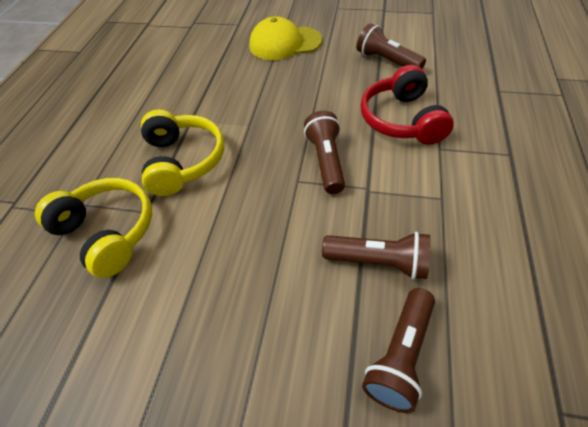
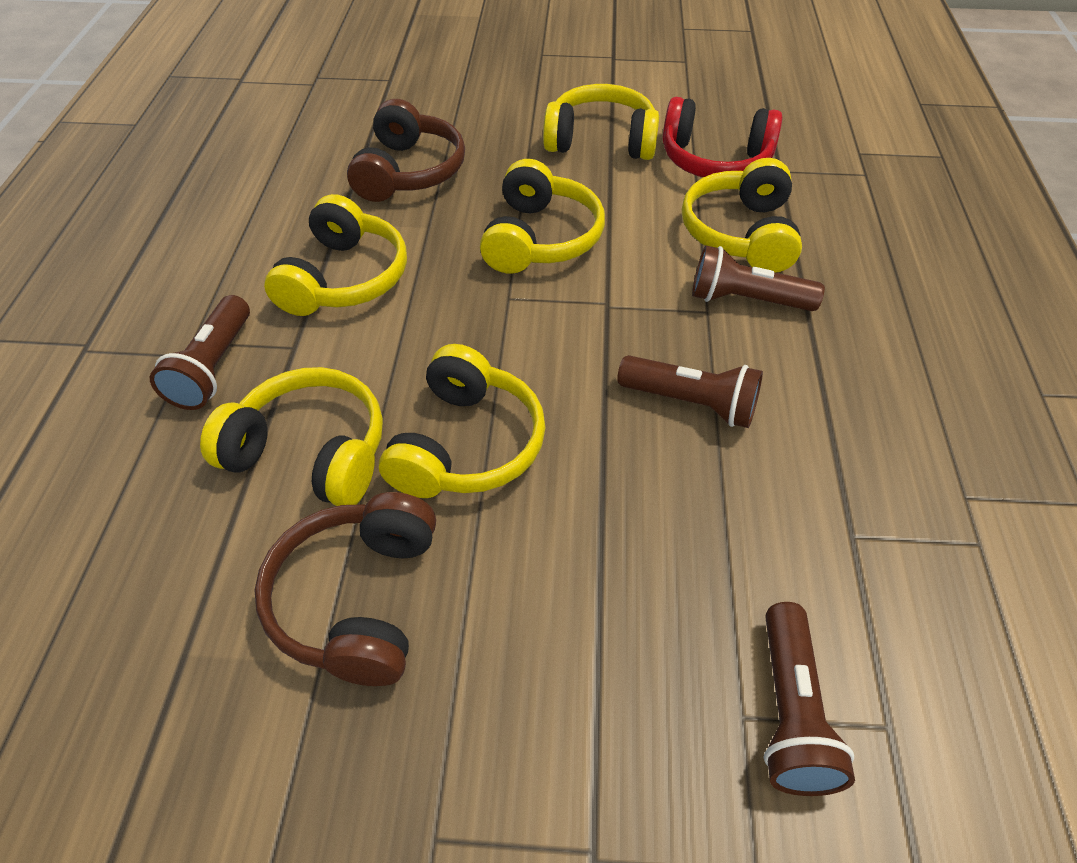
brown headphones: none = 0 -> [254,492,436,686] [347,99,465,202] = 2
yellow cap: [250,16,322,60] = 1 -> none = 0
yellow headphones: [35,178,152,278] [141,109,224,196] = 2 -> [200,367,383,506] [264,194,407,316] [379,344,545,498] [480,159,605,274] [543,84,659,160] [682,158,802,273] = 6

